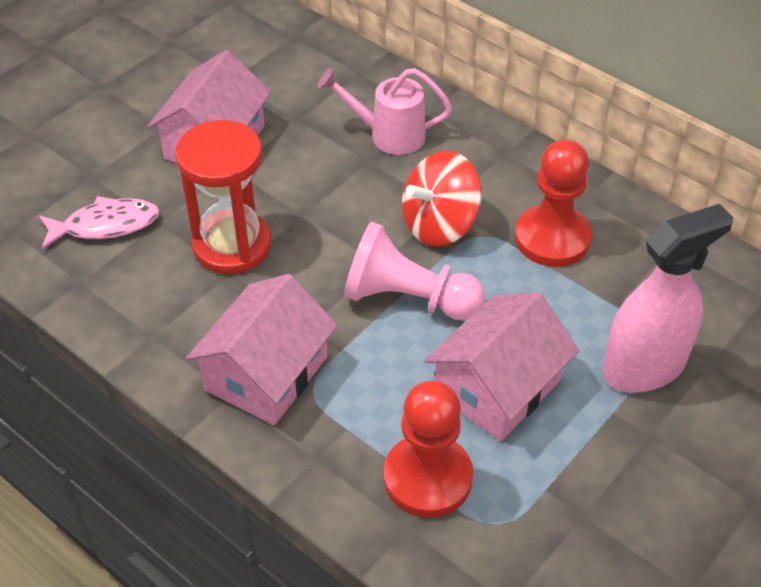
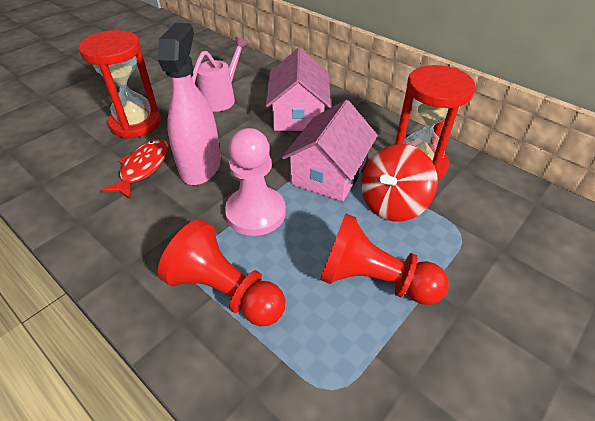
pink fish: [39,196,160,249] = 1 -> none = 0
pink house: [147,50,271,163] [186,274,338,425] [424,292,579,441] = 3 -> [266,48,331,131] [282,100,378,202] = 2
red fish: none = 0 -> [101,139,168,199] = 1
red hourglass: [176,120,272,274] = 1 -> [79,30,161,139] [395,65,475,180] = 2

